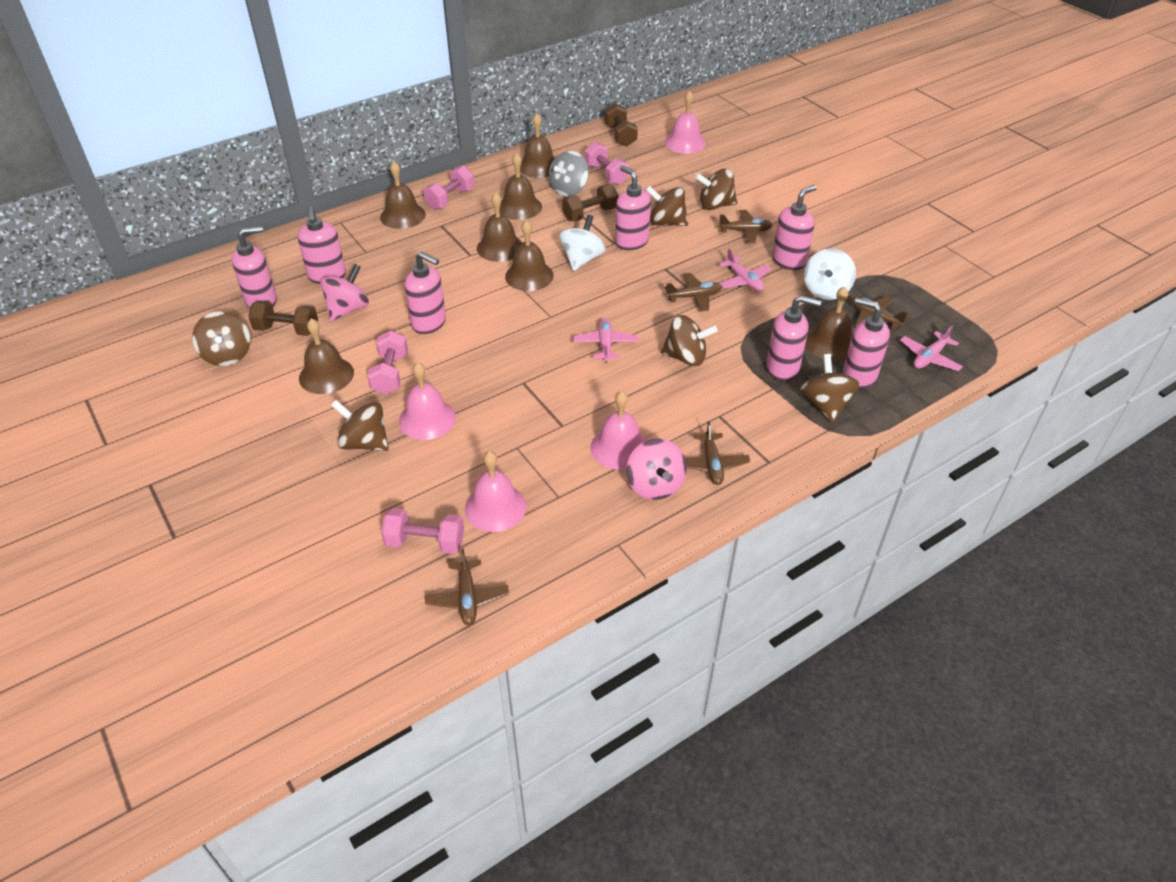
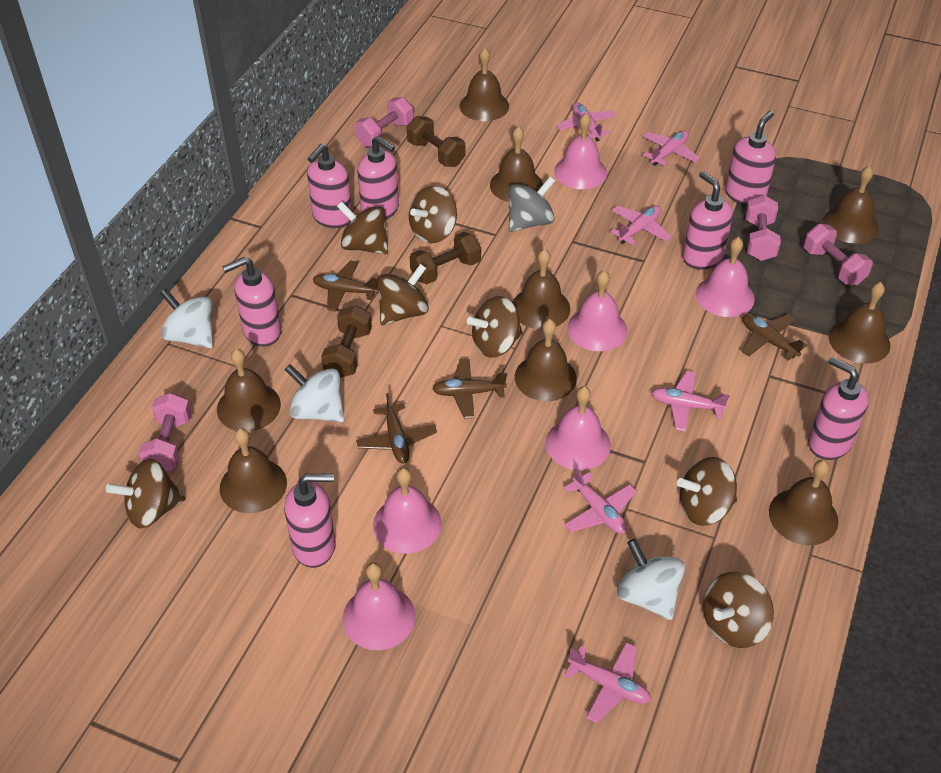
brown bell: [299,318,354,394] [380,162,426,229] [477,192,522,262] [500,153,542,220] [505,220,554,291] [520,113,555,178] [805,287,852,361] = 7 -> [217,349,281,432] [220,428,287,513] [459,48,509,121] [490,126,543,202] [512,249,570,329] [515,319,577,401] [769,460,838,545] [823,166,879,244] [829,282,890,364] = 9
brown plane: [425,549,509,625] [665,273,722,312] [685,421,750,485] [718,210,772,243] [851,295,908,330] = 5 -> [313,260,378,312] [356,393,437,464] [432,359,507,419] [741,314,807,361] = 4
brown spinning top: [192,311,250,366] [331,400,389,451] [646,186,688,226] [661,315,718,366] [695,169,737,210] [800,354,860,423] = 6 -> [106,459,185,529] [337,202,388,254] [377,264,429,325] [409,186,457,243] [467,296,523,358] [677,457,737,526] [703,572,774,648] = 7
pink bell: [399,362,456,440] [465,451,527,532] [591,391,646,470] [665,91,706,154] = 4 -> [342,563,416,650] [373,468,442,554] [546,386,611,470] [554,113,607,189] [567,270,627,351] [696,237,755,317] = 6
pink plane: [573,318,638,363] [719,249,772,291] [900,325,963,371] = 3 -> [556,102,616,141] [563,467,637,534] [564,642,651,723] [611,206,671,245] [643,131,700,166] [652,371,729,432] = 6
pink spinning top: [320,264,369,321] [626,438,687,500] = 2 -> none = 0
white spinning top: [559,215,606,271] [804,248,856,300] = 2 -> [160,288,213,348] [285,364,344,422] [617,539,685,620] = 3

